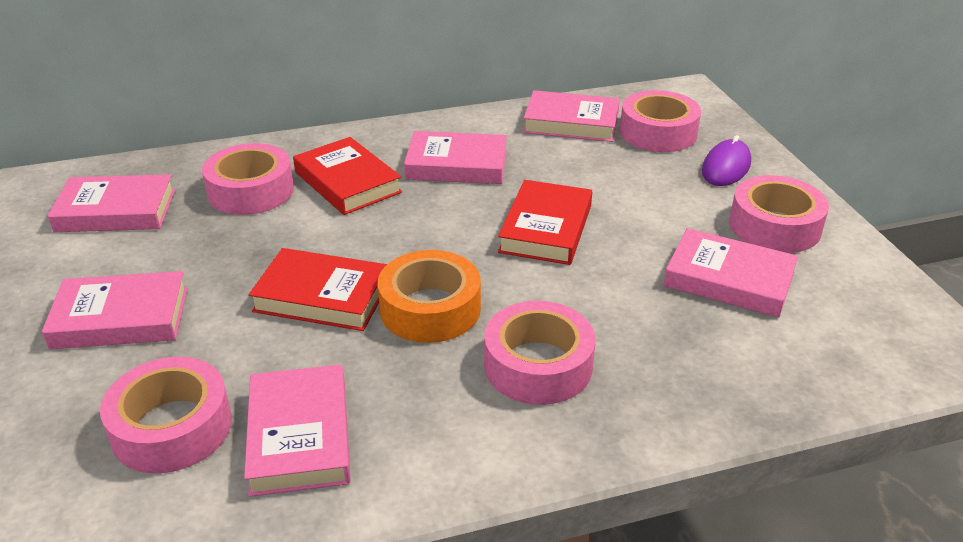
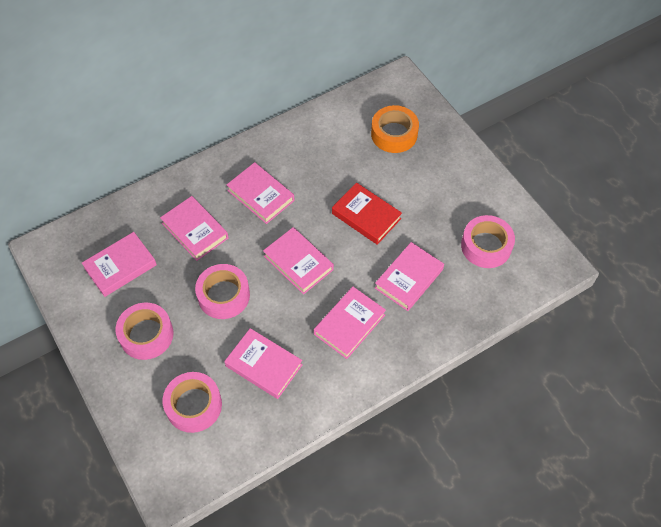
pink book: [42,271,188,349] [48,174,175,232] [244,364,351,497] [404,131,507,184] [523,90,620,142] [664,228,798,318] = 6 -> [82,232,157,297] [160,196,229,261] [224,328,303,399] [227,162,294,224] [263,227,334,295] [314,287,386,359] [375,242,444,311] = 7
pink tape: [100,357,232,473] [202,143,294,215] [484,301,596,405] [620,90,701,152] [729,175,829,253] = 5 -> [116,303,174,360] [163,372,222,433] [195,264,250,319] [461,215,515,268] = 4
purple mouse: [702,135,751,186] = 1 -> none = 0
red book: [249,248,387,331] [293,137,402,215] [498,180,592,265] = 3 -> [332,183,402,245] = 1

